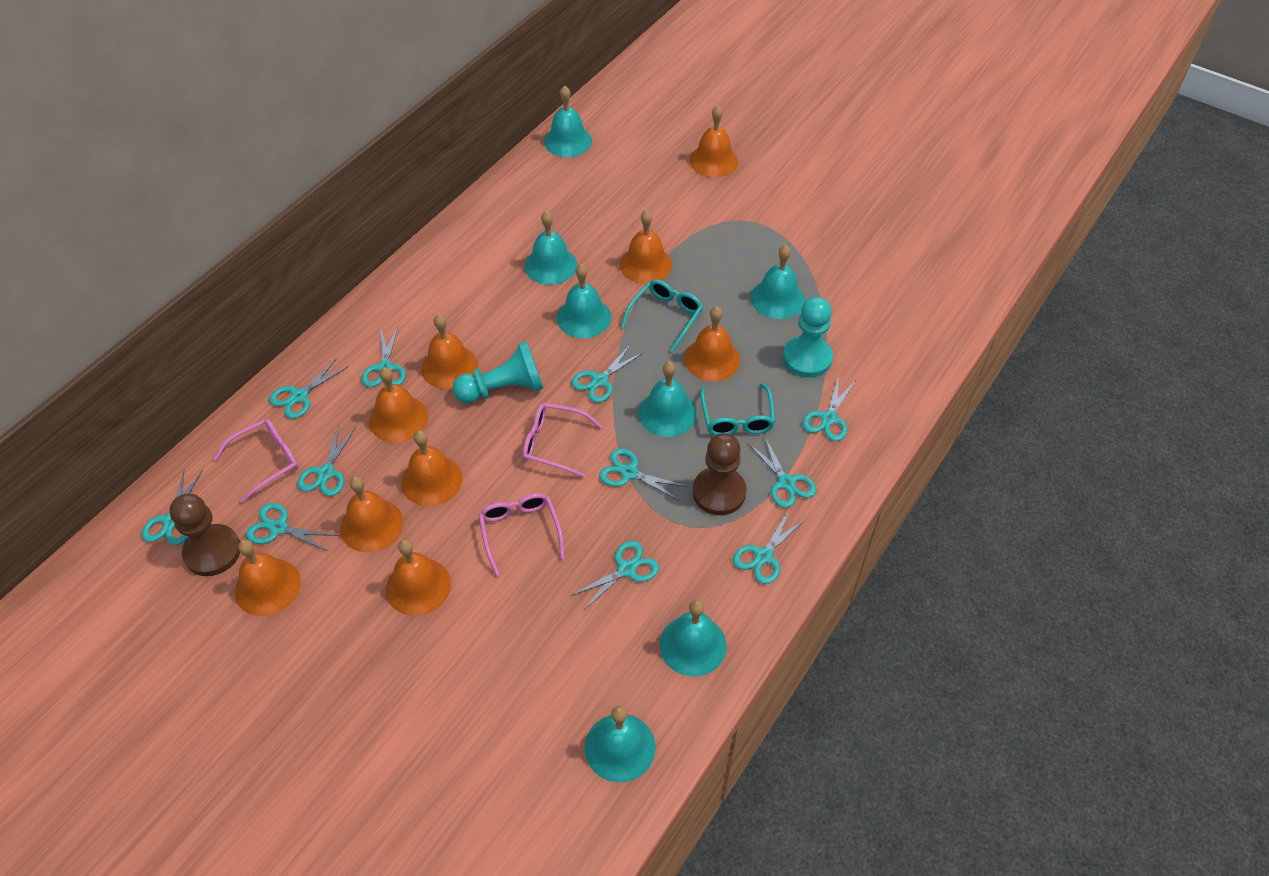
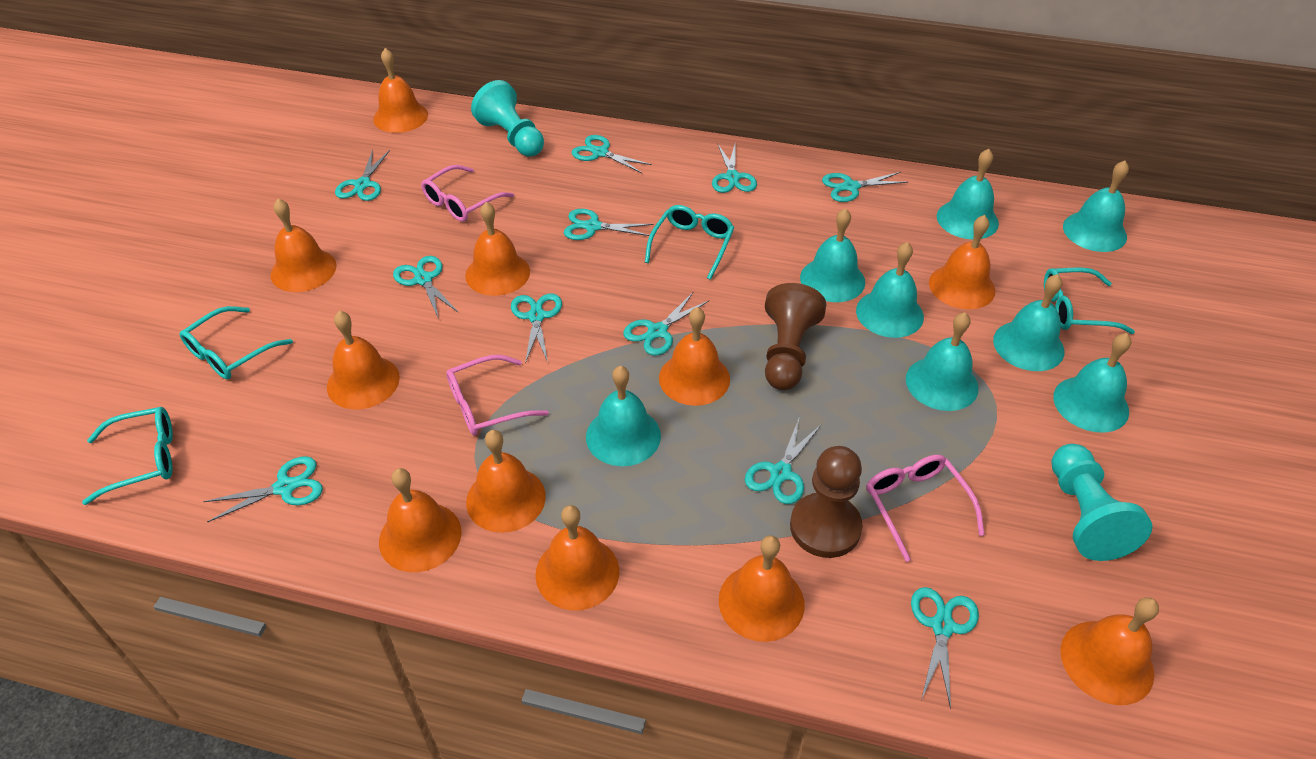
orange bell: [235,540,301,616] [340,476,403,553] [369,367,428,443] [386,539,451,616] [401,430,462,506] [421,314,478,389] [620,210,672,284] [684,306,740,381] [689,105,738,177] = 9 -> [270,199,337,292] [327,311,400,410] [373,48,428,133] [379,468,462,572] [465,202,530,296] [466,430,546,533] [535,505,619,610] [659,307,730,406] [719,535,805,642] [929,215,996,309] [1061,597,1159,705] = 11
turquoise bell: [525,211,577,285] [544,86,592,157] [557,264,611,338] [585,706,655,782] [638,361,697,437] [660,600,727,676] [751,245,805,319] = 7 -> [586,366,661,466] [800,208,865,302] [856,242,924,338] [906,312,979,411] [937,149,999,239] [993,274,1064,371] [1053,333,1132,433] [1063,161,1129,252] = 8
turquoise glasses: [621,279,703,352] [700,383,775,435] = 2 -> [82,407,173,505] [180,306,293,379] [645,205,735,280] [1044,267,1135,334] = 4

